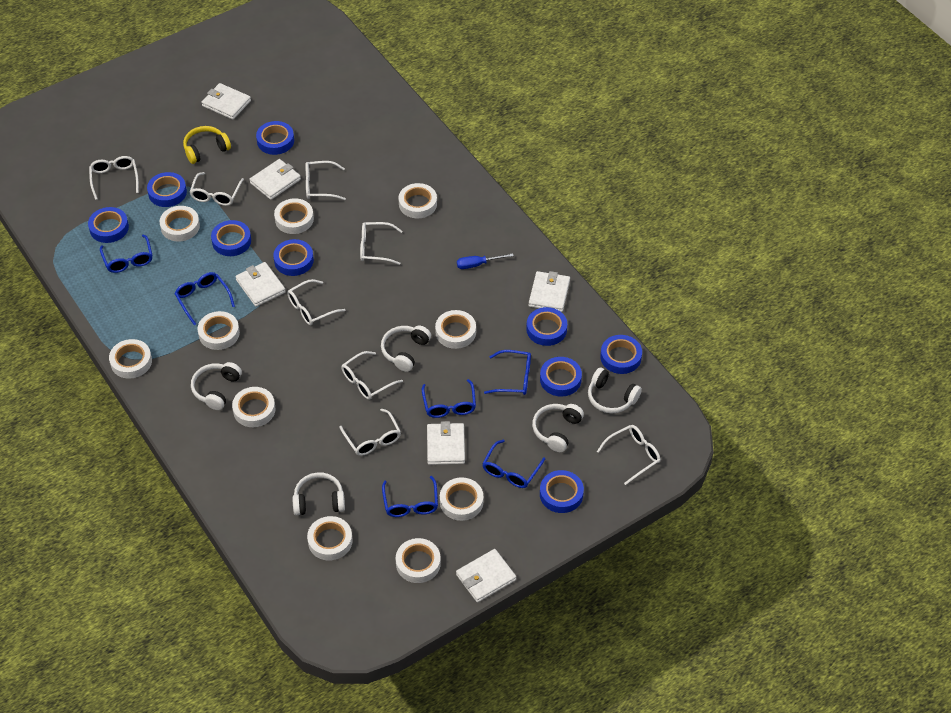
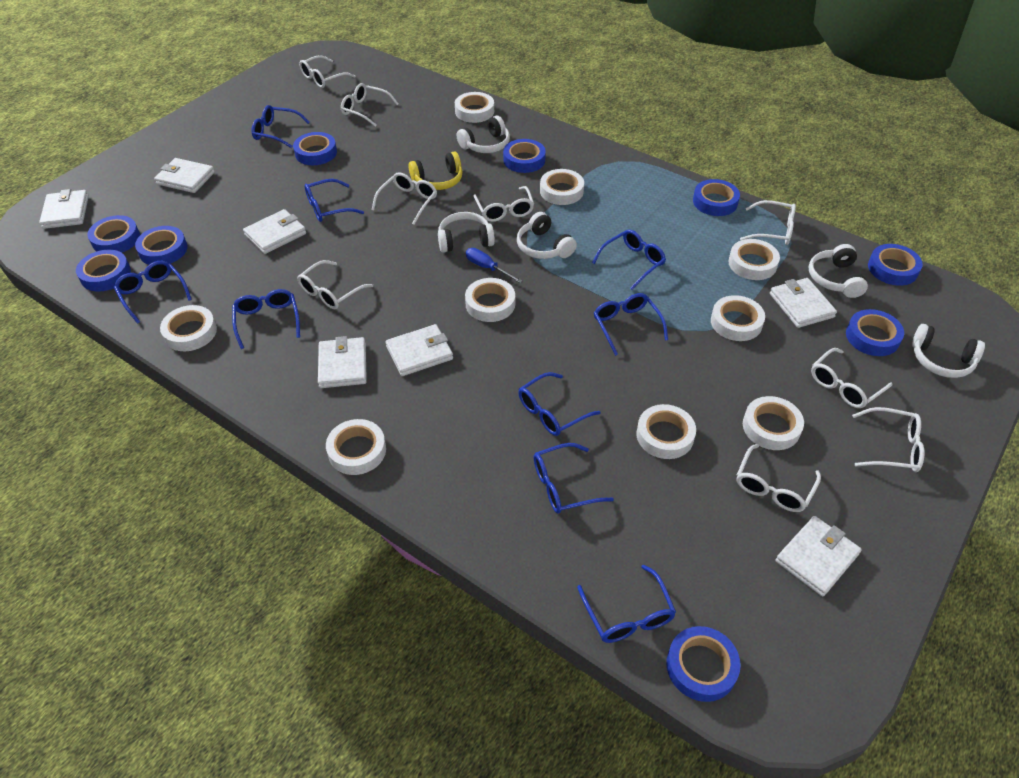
blue glasses: [100,235,152,273] [174,272,235,325] [382,476,438,517] [422,379,476,418] [482,440,545,488] [484,350,531,395] = 6 -> [114,261,192,324] [232,289,300,349] [252,105,310,148] [304,179,364,222] [518,372,601,436] [534,443,614,514] [577,565,676,643] [592,230,666,290] [594,293,668,356] = 9
white glasses: [89,156,139,200] [190,172,244,206] [287,279,346,325] [305,161,346,200] [339,409,401,456] [341,351,403,400] [360,222,403,265] [597,425,661,485] = 8 -> [297,260,373,309] [299,55,356,88] [341,83,398,127] [372,172,437,225] [473,186,534,222] [737,444,821,512] [740,200,796,245] [811,348,893,408] [852,407,925,472] = 9
white tape: [109,339,152,379] [160,206,200,241] [198,311,240,350] [232,387,276,427] [274,198,314,234] [307,516,352,560] [396,538,441,583] [399,183,437,218] [435,310,476,349] [440,477,483,521] = 10 -> [160,305,217,351] [326,419,386,475] [455,92,494,123] [465,278,515,322] [540,169,584,205] [637,404,696,459] [711,295,765,341] [728,239,780,280] [743,396,804,450] = 9
white wallet: [201,83,251,120] [235,262,286,307] [249,159,301,200] [427,421,465,465] [456,549,516,602] [529,271,570,312] = 6 -> [39,189,89,229] [154,158,215,193] [243,209,306,254] [318,336,367,388] [385,324,453,376] [770,278,837,328] [776,516,862,596] = 7

